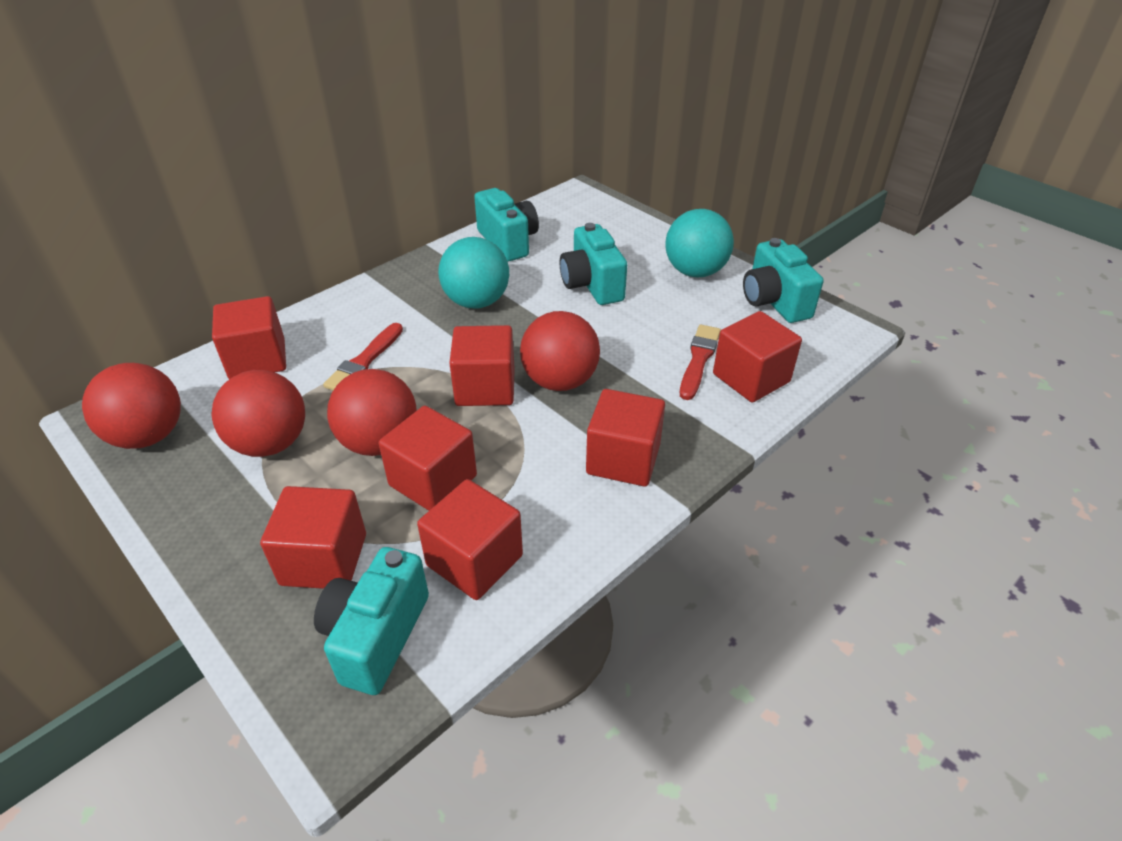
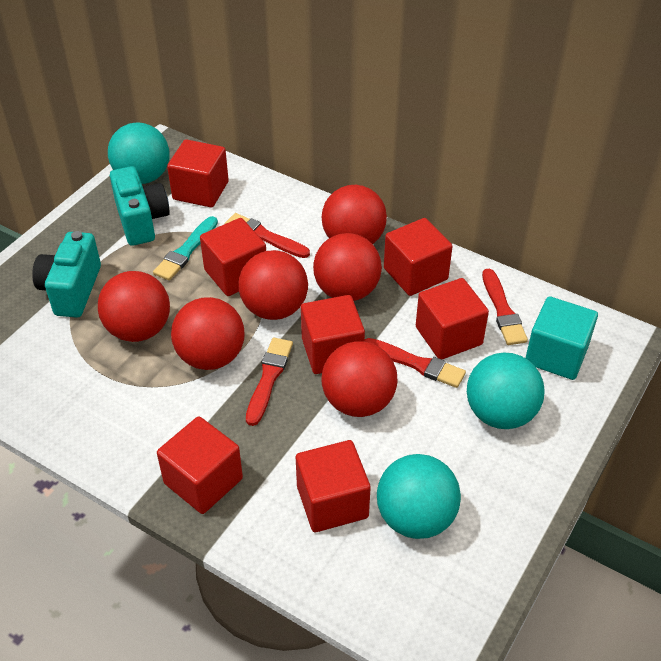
red ball: [82,363,181,449] [212,370,305,457] [327,369,417,456] [520,311,600,391] = 4 -> [98,271,170,342] [171,297,244,370] [239,250,308,320] [313,233,382,301] [322,185,387,244] [322,341,397,417] = 6
red brush: [323,323,403,390] [680,325,721,400] = 2 -> [225,213,310,258] [246,338,293,426] [365,338,466,388] [482,269,528,345] = 4
turquoise ball: [438,237,509,308] [665,209,734,277] = 2 -> [108,122,169,184] [377,454,461,539] [467,352,545,429] = 3
turquoise brush: none = 0 -> [153,216,218,281] = 1
turquoise camera: [314,547,429,695] [474,188,539,262] [560,223,627,305] [743,238,823,323] = 4 -> [32,231,101,318] [110,166,170,246] = 2
turquoise cube: none = 0 -> [526,296,598,380] = 1

